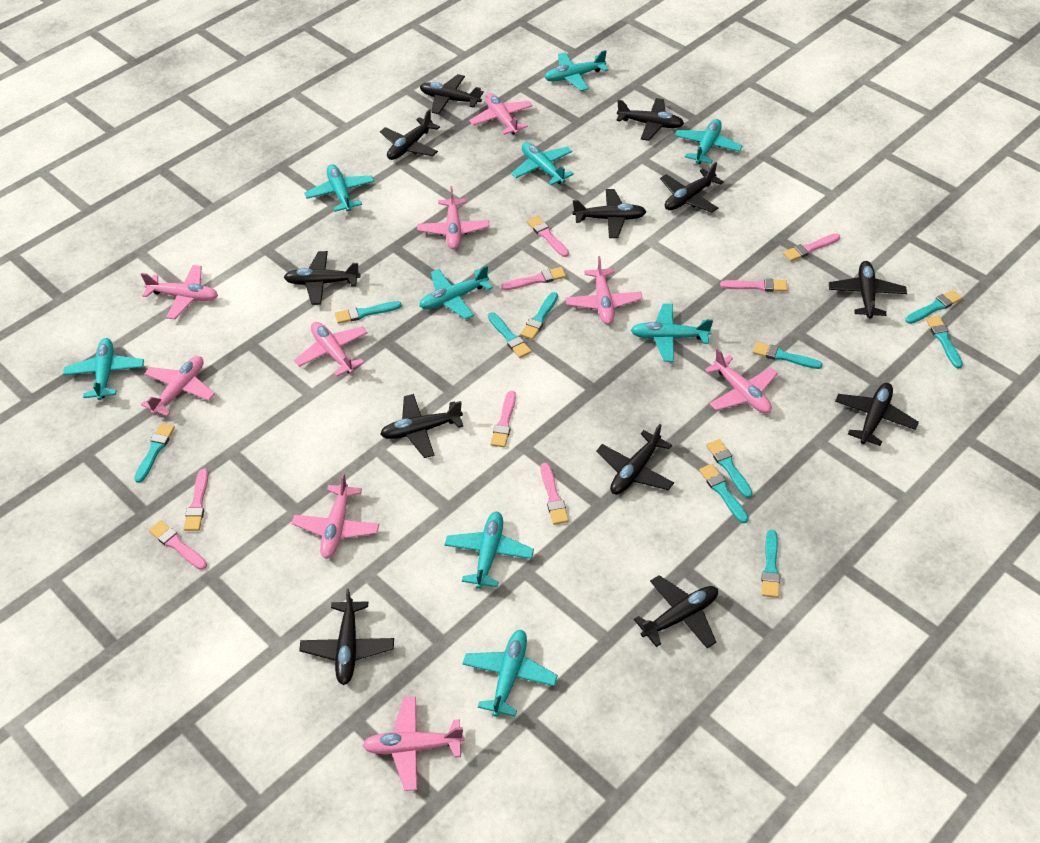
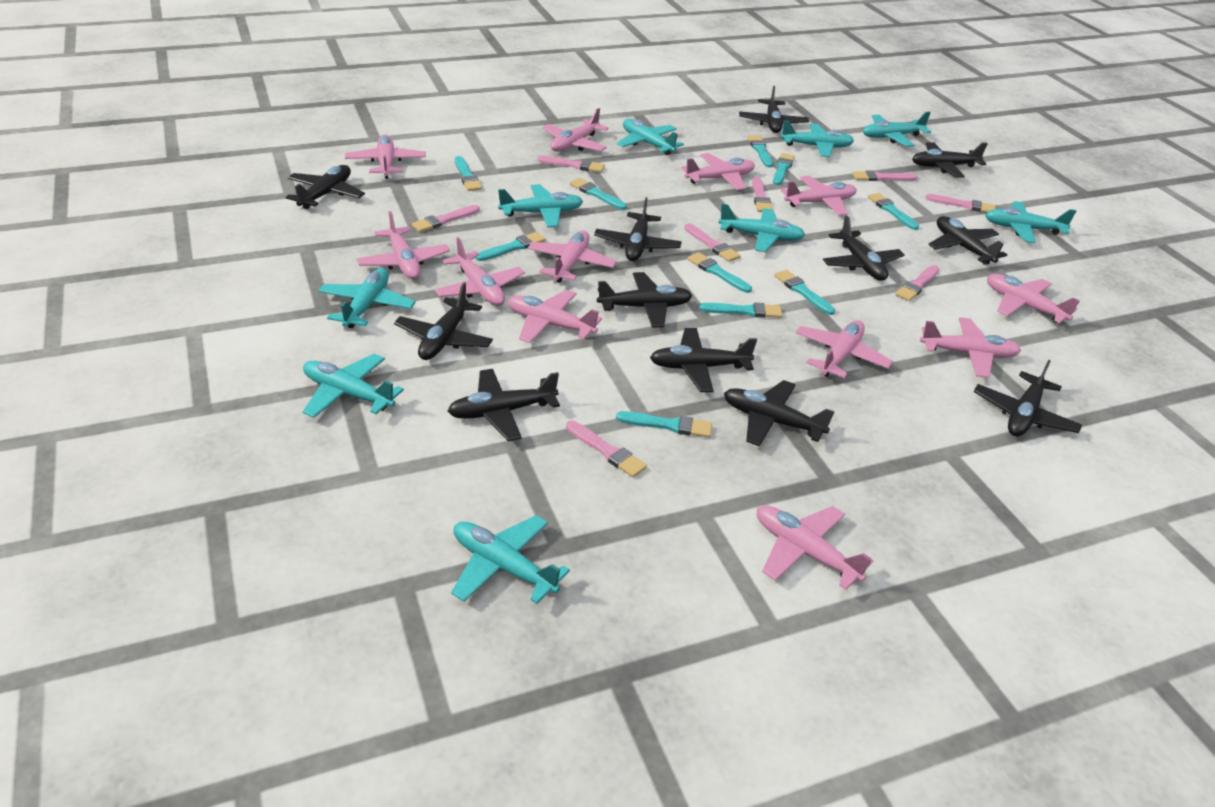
pink plane: [141,265,218,319] [141,356,215,416] [291,473,380,559] [294,322,368,376] [362,697,465,791] [417,186,489,249] [469,93,533,135] [565,256,642,325] [705,348,778,414] = 9 -> [345,134,426,179] [356,211,450,279] [435,237,525,306] [508,290,602,343] [528,230,616,283] [542,108,609,152] [681,153,755,190] [757,505,874,590] [781,176,857,216] [795,320,893,378] [920,317,1021,378] [987,274,1080,323] = 12

